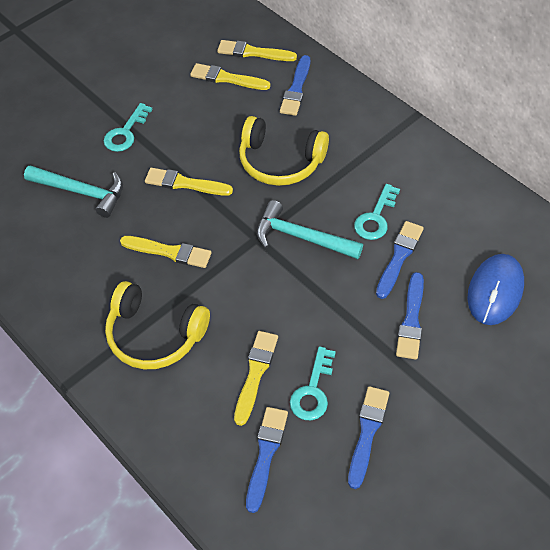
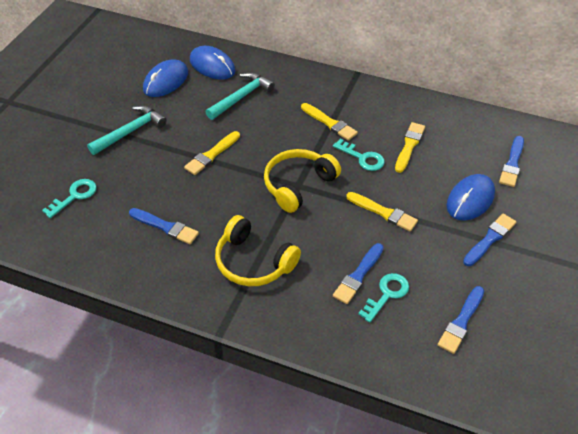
blue mouse: [467,254,524,325] = 1 -> [143,60,188,97] [190,46,235,80] [446,174,495,221] = 3
yellow brush: [120,236,212,268] [145,168,233,196] [190,63,270,90] [217,40,297,61] [234,331,278,426] = 5 -> [184,131,240,175] [301,103,358,141] [346,192,418,231] [395,122,425,173] = 4

